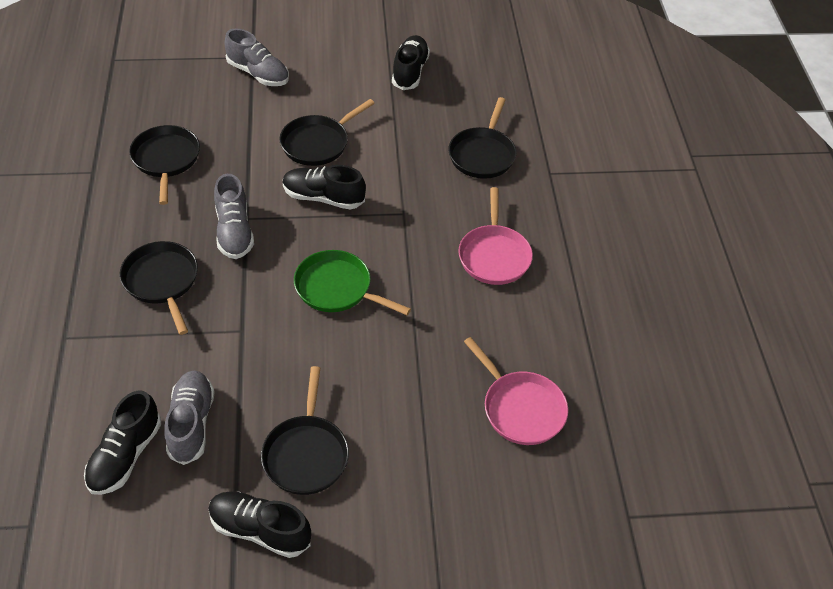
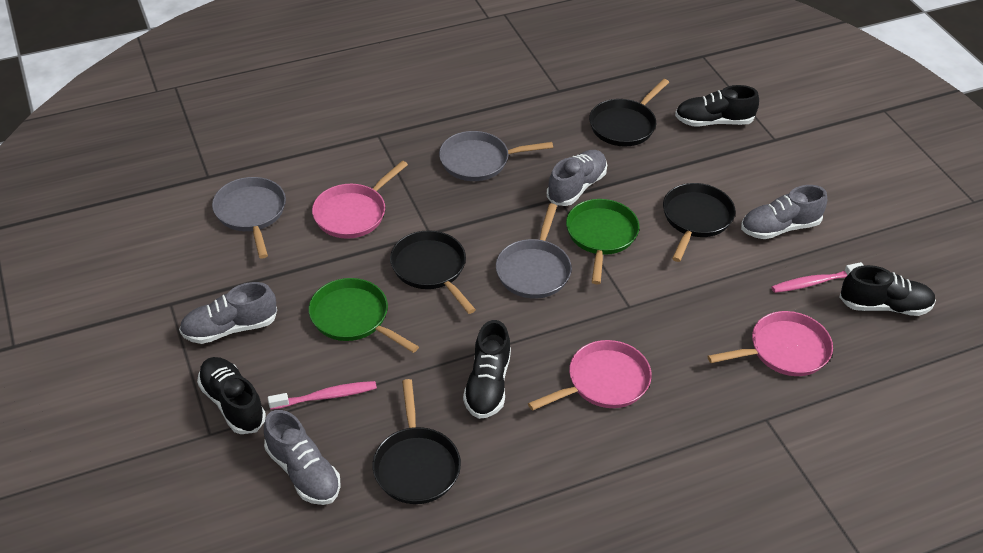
black pan: [120,241,198,335] [129,125,200,205] [261,366,349,495] [279,99,375,166] [448,97,516,179] = 5 -> [373,379,461,504] [390,230,476,314] [589,79,669,146] [663,183,735,262] = 4
green pan: [294,250,411,315] = 1 -> [309,278,419,353] [566,199,639,284] = 2
grey pan: none = 0 -> [212,177,286,259] [439,131,553,181] [496,203,572,299] = 3
grey shoe: [164,371,215,465] [214,174,254,259] [224,29,289,86] = 3 -> [179,282,277,344] [264,410,341,505] [547,150,607,206] [741,185,827,239] = 4
pink pan: [458,187,533,285] [464,337,568,445] = 2 -> [312,161,408,239] [528,340,652,411] [708,311,833,376] = 3
pink toothbrush: none = 0 -> [268,381,377,410] [772,262,863,293] = 2

